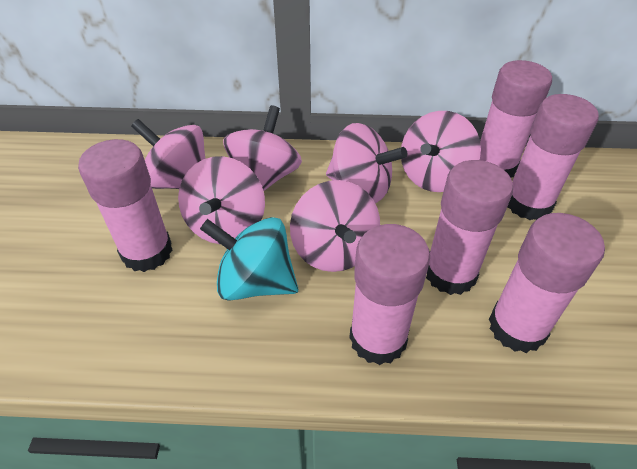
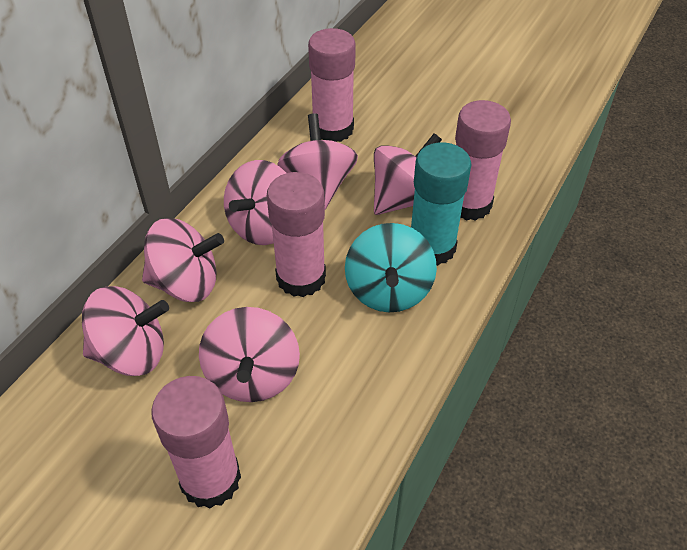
pink glue stick: [78,139,173,272] [349,224,430,365] [426,160,513,295] [480,60,552,177] [489,213,605,353] [507,94,599,220] = 6 -> [151,376,241,509] [267,172,326,297] [308,28,356,142] [455,100,511,221] = 4
turquoise glue stick: none = 0 -> [411,142,472,266] = 1

